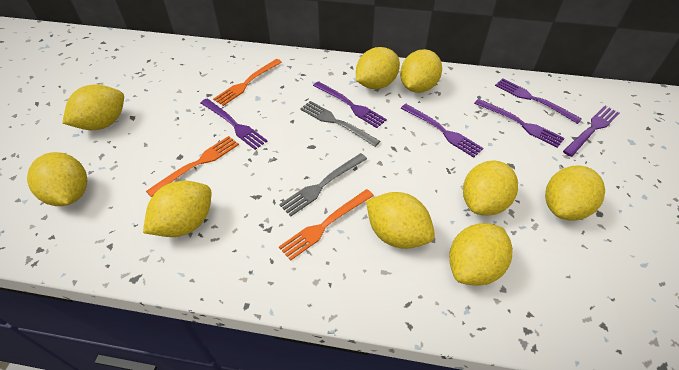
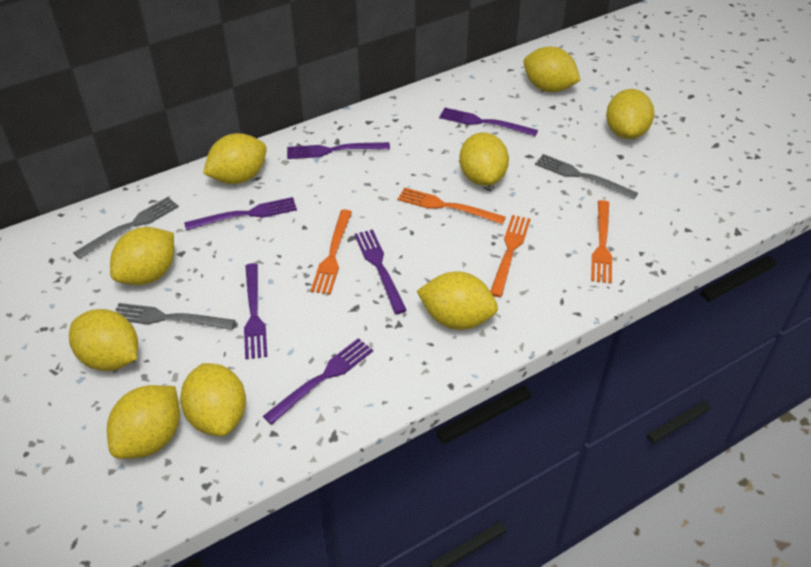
grey fork: [279,153,367,216] [300,101,380,147] = 2 -> [73,197,179,259] [115,303,235,330] [535,154,638,199] = 3
orange fork: [146,136,239,197] [213,59,282,106] [279,189,374,261] = 3 -> [311,209,352,295] [397,188,506,224] [490,215,531,297] [591,200,612,284] = 4

